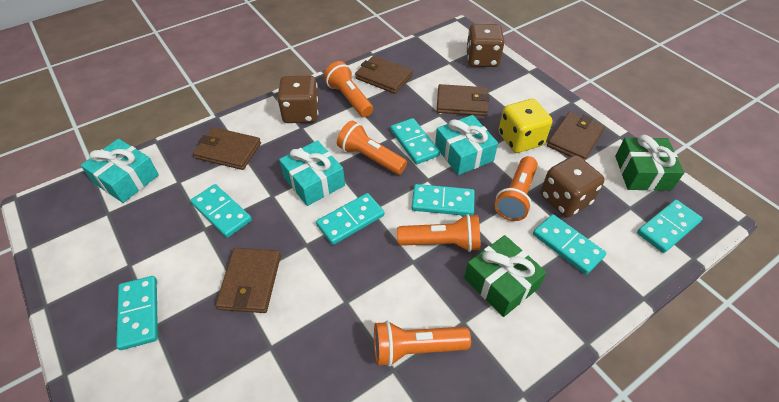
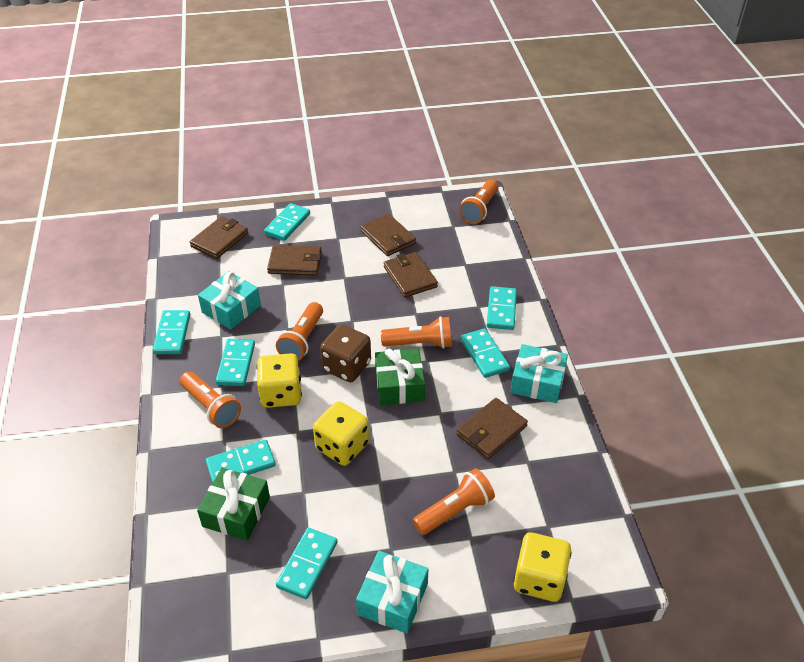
brown dice: [277,76,319,123] [466,24,505,67] [540,155,605,218] = 3 -> [320,324,371,382] = 1
yellow dice: [499,99,552,153] = 1 -> [257,353,302,408] [313,401,369,466] [514,532,571,602] = 3

